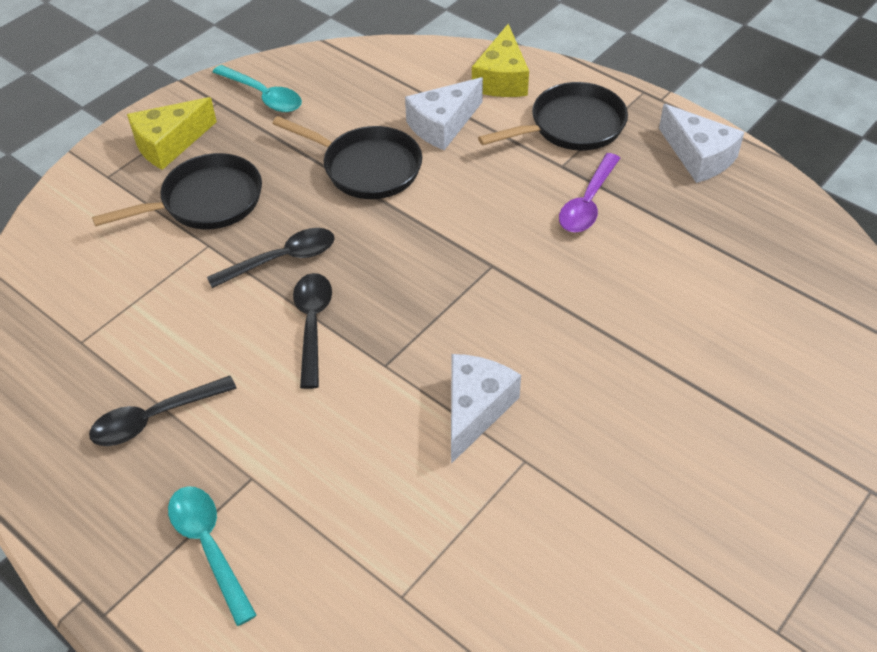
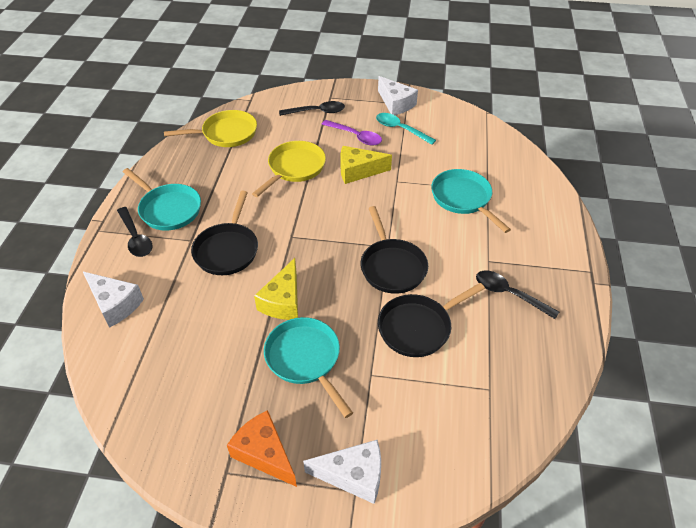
orange cheese: none = 0 -> [227,410,297,487] = 1
turquoise pan: none = 0 -> [123,168,201,231] [264,317,353,418] [431,169,511,233] = 3
turquoise spoon: [168,486,257,626] [213,65,302,112] = 2 -> [376,113,436,145] = 1
yellow pan: none = 0 -> [164,110,257,147] [252,141,326,197] = 2

